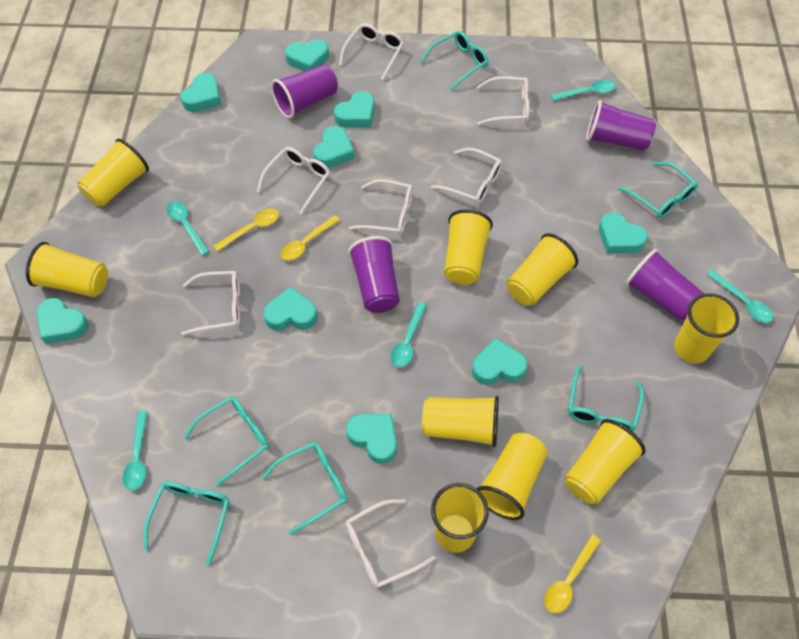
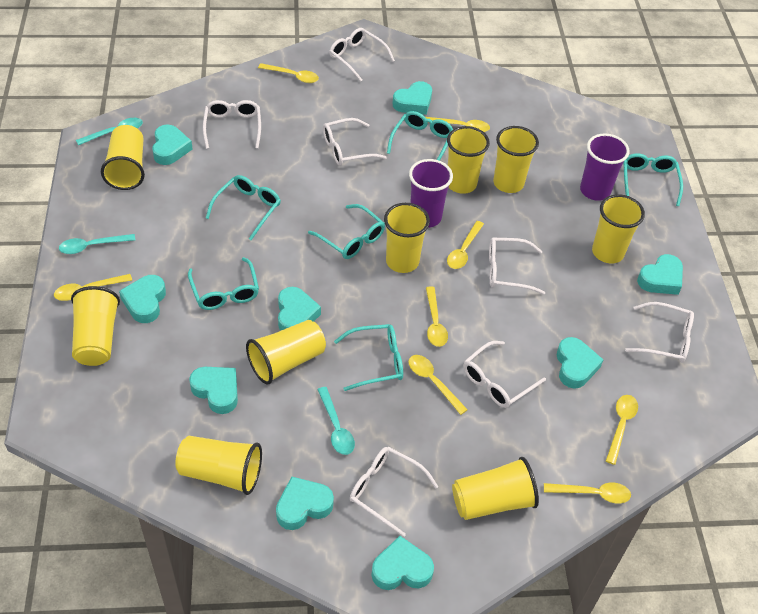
purple cup: [271,64,338,118] [348,236,400,313] [586,100,656,151] [625,249,704,321] = 4 -> [409,159,453,228] [580,133,630,201] = 2
turquoise spoon: [123,411,148,491] [166,201,209,256] [391,302,427,368] [551,80,616,101] [707,269,773,323] = 5 -> [59,234,136,254] [76,118,143,145] [317,387,355,455] = 3
yellow spoon: [213,208,279,252] [280,215,340,261] [544,535,601,613] = 3 -> [54,274,132,301] [258,63,319,83] [408,355,468,415] [425,117,490,132] [426,286,448,347] [447,221,484,269] [544,483,631,503] [606,395,638,465] = 8

